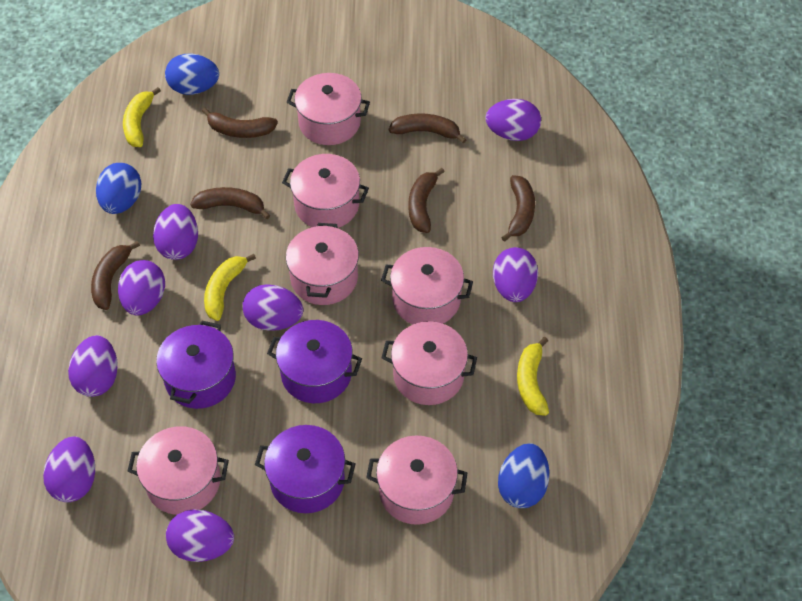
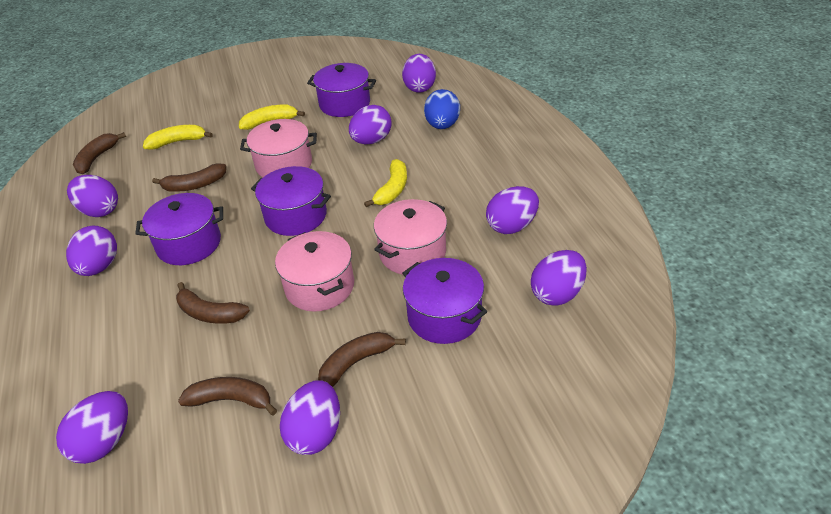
blue egg: [96,163,141,214] [165,54,219,95] [498,443,550,508] = 3 -> [424,89,460,129] = 1
brown banana: [91,241,140,310] [190,187,270,219] [202,108,278,138] [389,113,466,143] [408,168,445,233] [501,175,535,242] = 6 -> [73,132,126,174] [152,164,226,192] [176,282,250,324] [178,377,277,415] [318,332,406,387] = 5
pink pot: [127,426,229,515] [282,154,369,228] [286,223,359,305] [287,73,370,145] [366,436,467,525] [381,247,473,325] [381,321,477,405] = 7 -> [240,119,317,177] [275,231,354,312] [374,199,447,275] = 3
purple pot: [156,321,236,409] [255,425,356,513] [267,320,362,403] = 3 -> [135,193,223,265] [251,166,331,236] [307,63,376,117] [402,258,487,344] = 4

